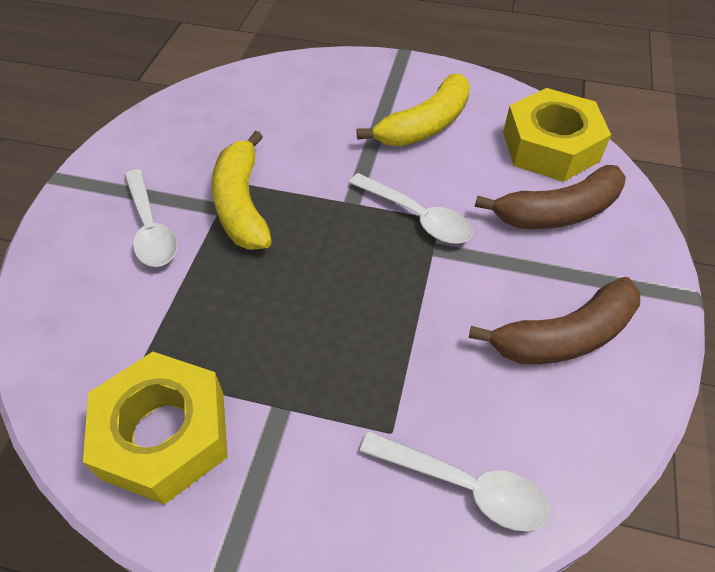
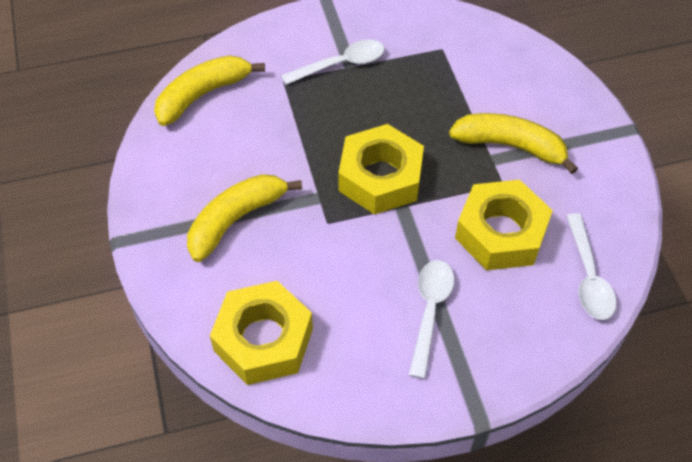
brown banana: [469,277,640,364] [475,165,626,229] = 2 -> none = 0
yellow banana: [212,131,272,250] [356,73,470,146] = 2 -> [154,55,265,126] [187,174,302,262] [449,113,578,174] = 3
yellow nut: [83,352,227,504] [503,88,611,182] = 2 -> [210,281,313,385] [338,124,424,215] [455,180,553,270] = 3

